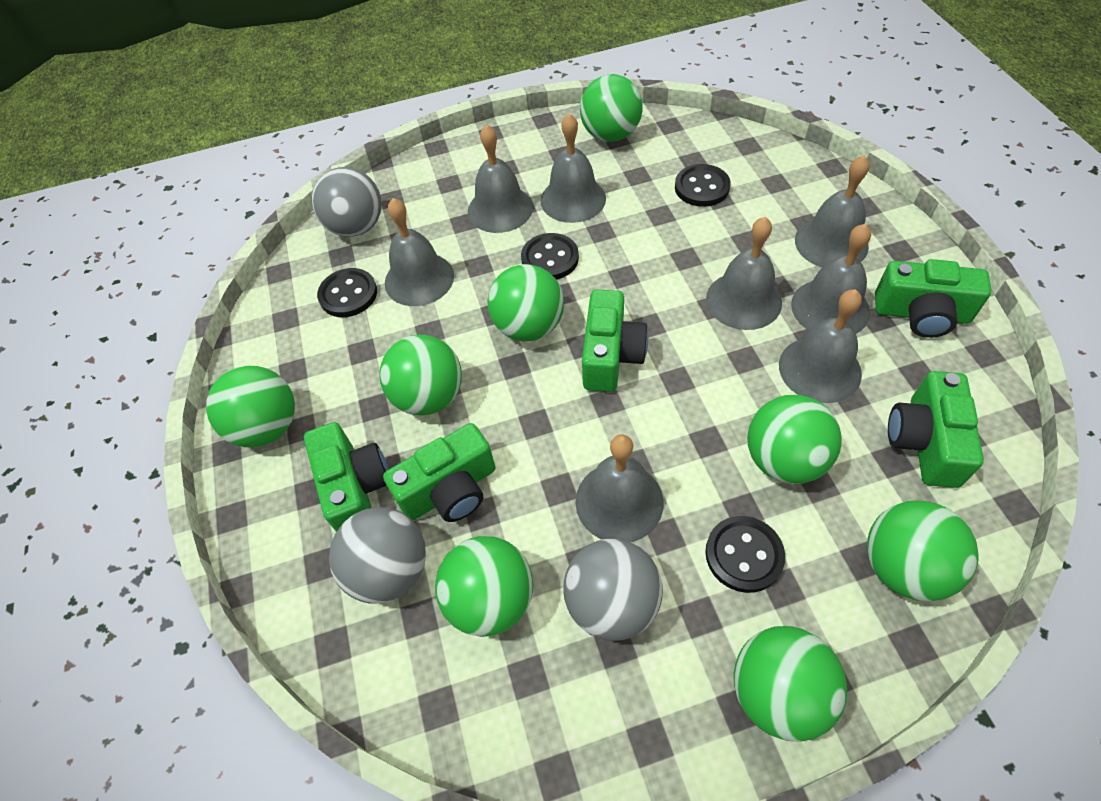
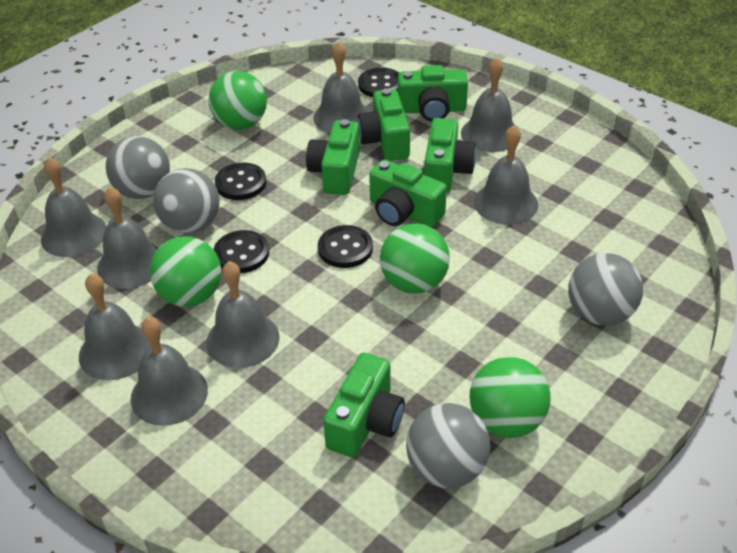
green ball: [206,366,295,447] [379,335,462,416] [435,536,533,637] [488,264,564,341] [580,74,643,142] [734,626,847,742] [747,395,842,484] [867,500,979,601] = 8 -> [150,236,221,307] [209,71,267,130] [380,223,450,294] [469,357,551,438] = 4
green camera: [304,422,389,532] [383,423,496,522] [582,289,648,392] [875,259,992,338] [888,371,984,488] = 5 -> [306,119,360,195] [323,353,405,457] [358,88,410,161] [369,159,447,227] [398,65,468,122] [424,118,476,193] = 6
grey ball: [312,167,382,237] [329,507,426,604] [563,538,663,641] = 3 -> [106,136,170,199] [153,168,220,234] [406,403,491,488] [568,253,643,326] = 4

